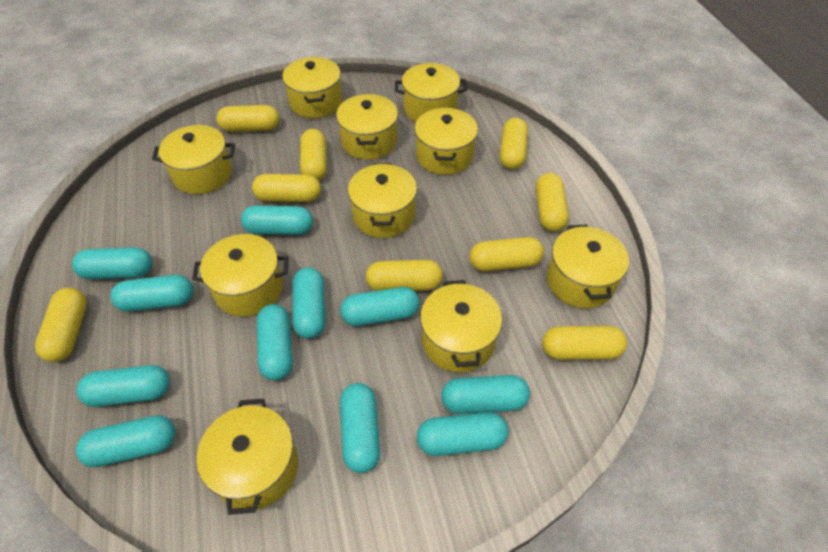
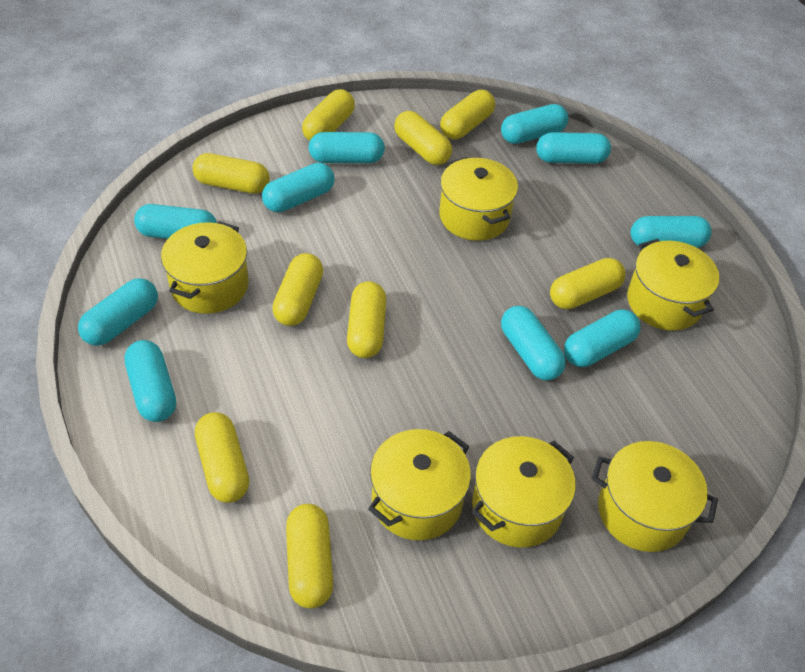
turquoise capsule: [72,247,152,279] [76,415,176,467] [77,365,170,407] [110,275,193,312] [241,206,313,235] [257,304,293,380] [292,267,325,339] [340,287,420,326] [340,383,380,473] [417,412,509,456] [441,375,530,414] = 11 -> [78,278,158,346] [125,340,176,422] [134,204,217,239] [262,163,335,212] [309,132,385,163] [501,104,568,144] [501,306,566,380] [536,132,611,164] [564,310,640,367] [631,216,712,248] = 10
yellow pot: [152,125,235,194] [192,234,288,317] [197,399,298,515] [282,57,342,118] [336,94,398,160] [348,163,417,238] [395,63,467,122] [415,108,478,175] [420,280,502,372] [547,224,629,308] = 10 -> [161,221,249,314] [368,429,471,540] [439,157,518,241] [472,436,576,548] [592,441,718,552] [627,239,720,331] = 6

